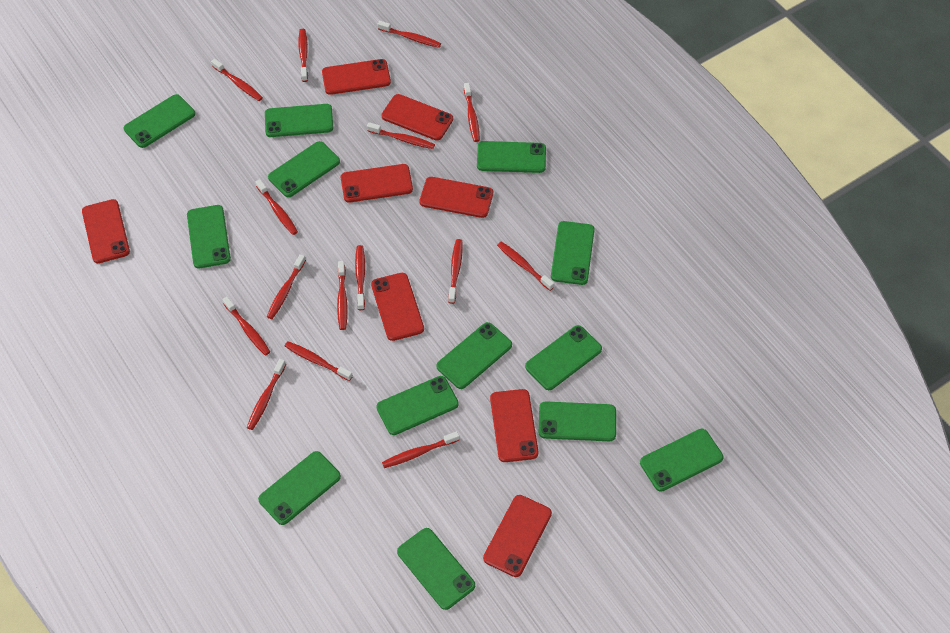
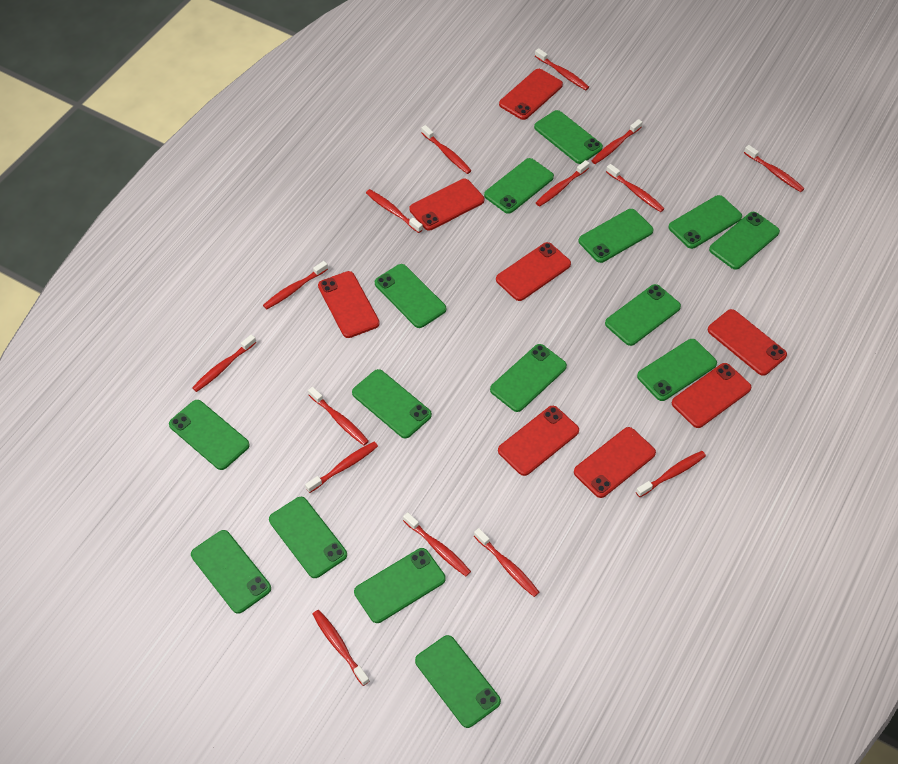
green phone: [124,94,195,148] [187,205,231,268] [258,451,341,525] [265,104,333,137] [268,141,340,197] [376,376,459,435] [397,528,475,610] [436,322,512,389] [477,141,546,173] [525,325,602,390] [539,401,616,441] [551,221,595,285] [640,429,723,492] = 13 -> [169,400,250,470] [191,530,271,614] [269,497,347,578] [352,369,432,438] [354,548,446,623] [375,264,446,328] [415,635,501,728] [484,158,554,214] [490,344,567,412] [534,110,603,164] [579,209,654,263] [605,284,681,346] [637,339,717,401] [668,195,742,249] [709,212,780,270] = 15

